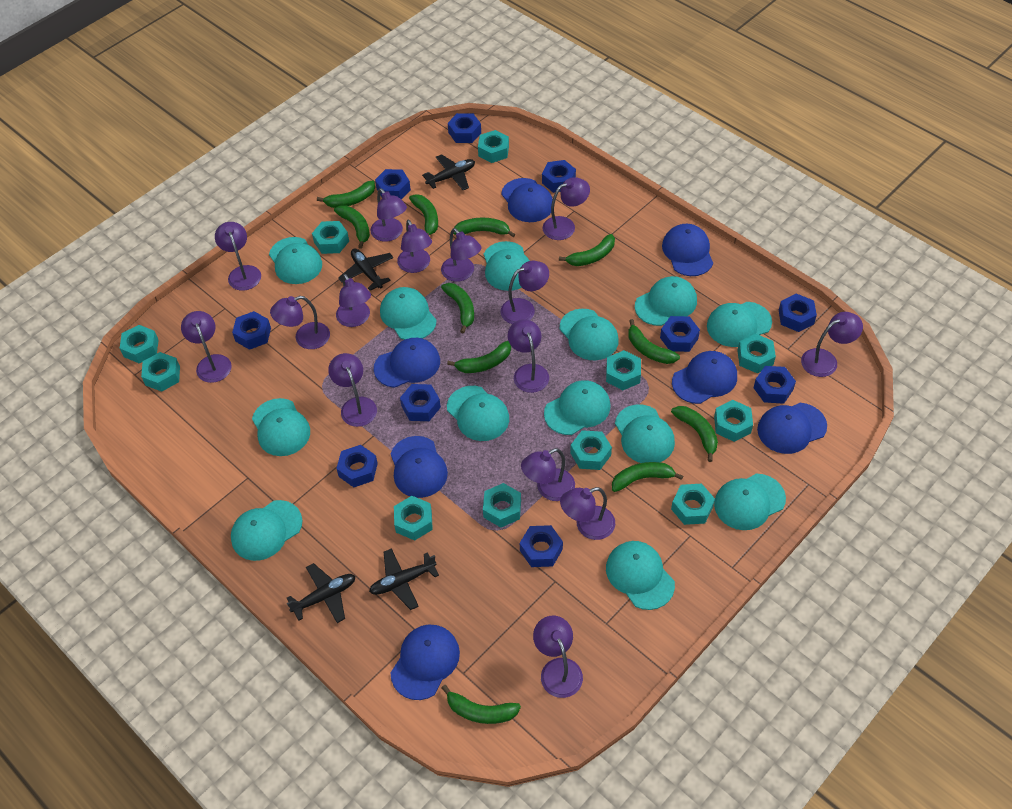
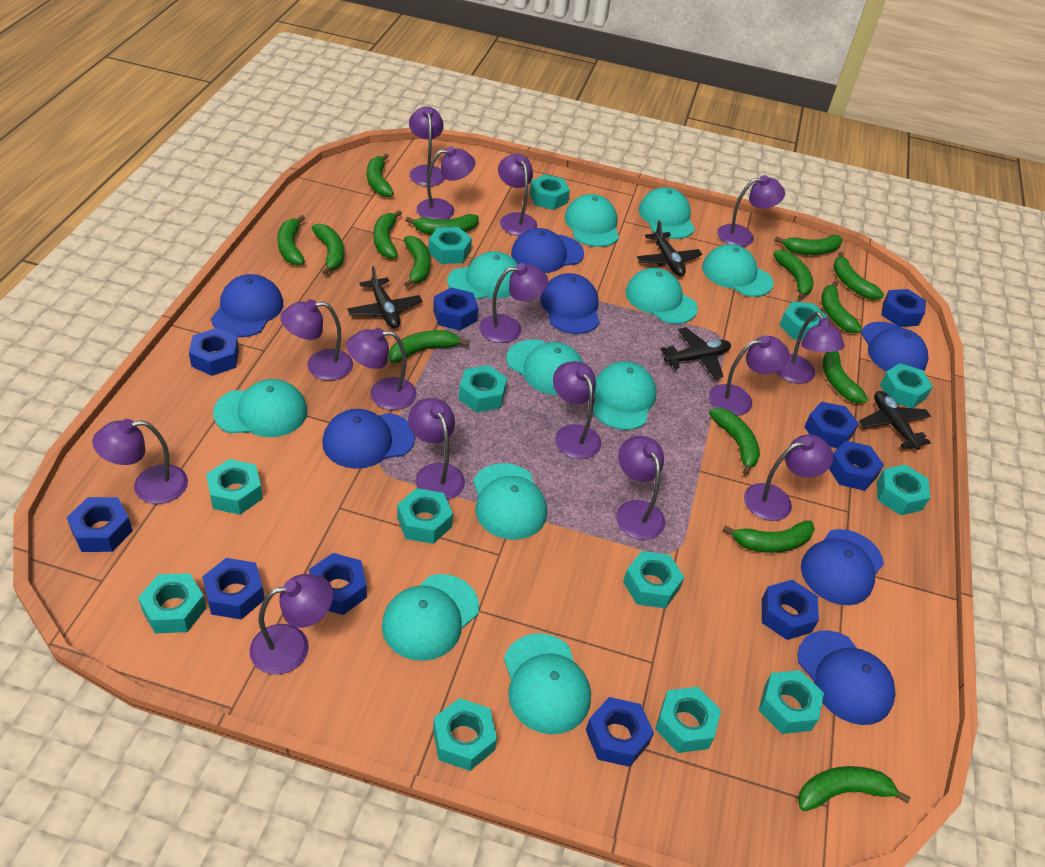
green banana: [317,181,375,208] [334,205,370,249] [409,194,438,235] [441,283,474,334] [442,685,521,724] [447,341,511,373] [454,218,515,237] [559,234,615,266] [612,462,683,492] [628,319,680,364] [671,406,718,462] = 11 -> [278,215,305,266] [312,224,344,275] [367,154,394,197] [373,210,402,259] [389,330,469,363] [404,236,431,287] [405,214,479,235] [709,408,760,476] [723,520,815,553] [773,250,813,300] [775,235,843,255] [798,766,911,811] [821,281,862,333] [823,351,868,403] [833,252,884,300] = 15
turquoise cap: [231,500,302,561] [252,398,310,456] [269,237,322,284] [380,287,437,340] [447,386,509,441] [484,241,530,291] [544,380,610,435] [560,309,619,360] [606,541,675,610] [615,404,675,463] [635,276,697,326] [707,302,772,347] [714,474,786,530] = 13 -> [213,379,308,437] [382,574,479,661] [447,251,518,300] [473,463,547,540] [504,633,591,734] [507,339,583,395] [565,194,619,247] [593,361,656,430] [625,268,698,324] [639,187,695,239] [702,244,773,297] = 11
turquoise nut: [120,325,159,363] [141,352,180,392] [312,221,349,254] [394,496,433,541] [478,130,509,163] [483,483,521,528] [570,430,612,470] [606,350,641,390] [671,484,715,525] [714,400,753,442] [737,334,776,374] = 11 -> [138,573,206,633] [206,459,263,514] [397,488,453,544] [428,227,472,264] [433,698,497,771] [459,365,507,412] [530,174,570,210] [623,551,684,609] [655,687,721,753] [759,670,824,734] [779,301,828,340] [877,465,930,515] [880,363,933,408] = 13

